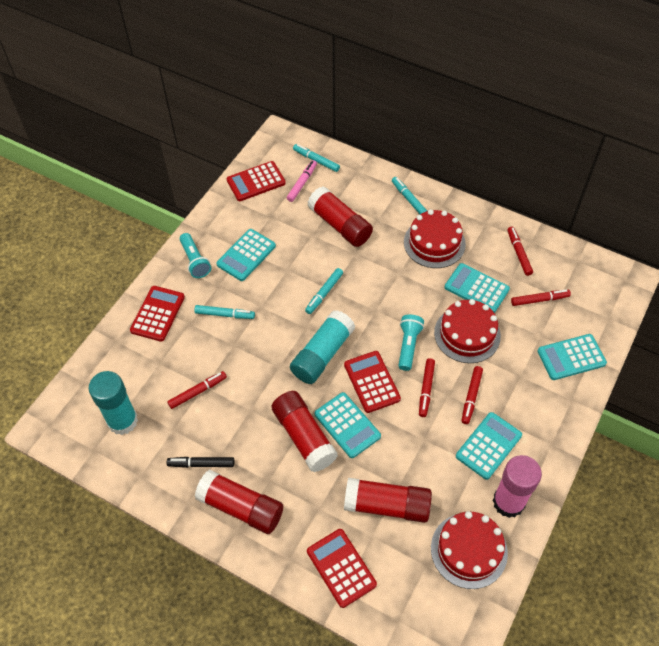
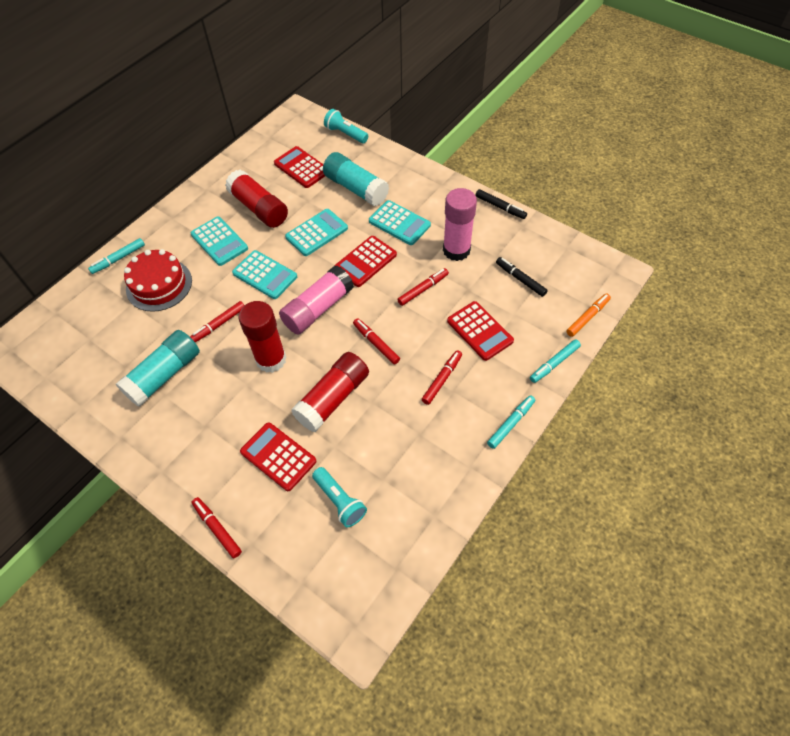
black marker: [167,457,234,468] = 1 -> [476,189,527,219] [496,257,548,297] = 2
orange marker: none = 0 -> [566,294,611,337] = 1
pink glue stick: [493,455,542,518] = 1 -> [279,266,354,334] [443,188,477,261] = 2
pink marker: [287,160,317,202] = 1 -> none = 0
red cake: [404,209,466,268] [431,511,508,589] [434,299,501,363] = 3 -> [124,249,192,312] = 1
red glue stick: [194,470,283,534] [271,391,338,472] [307,186,373,247] [344,478,432,523] = 4 -> [225,170,288,228] [239,301,287,373] [291,352,369,432] = 3
turquoise calculator: [216,229,276,281] [315,392,381,458] [445,263,510,313] [456,412,522,480] [537,334,607,380] = 5 -> [190,217,248,266] [232,250,297,299] [285,209,348,256] [369,200,431,245] = 4
turquoise marker: [194,305,255,319] [293,144,340,172] [305,268,343,314] [392,177,427,214] = 4 -> [88,238,145,274] [487,395,535,449] [530,339,581,383] = 3

